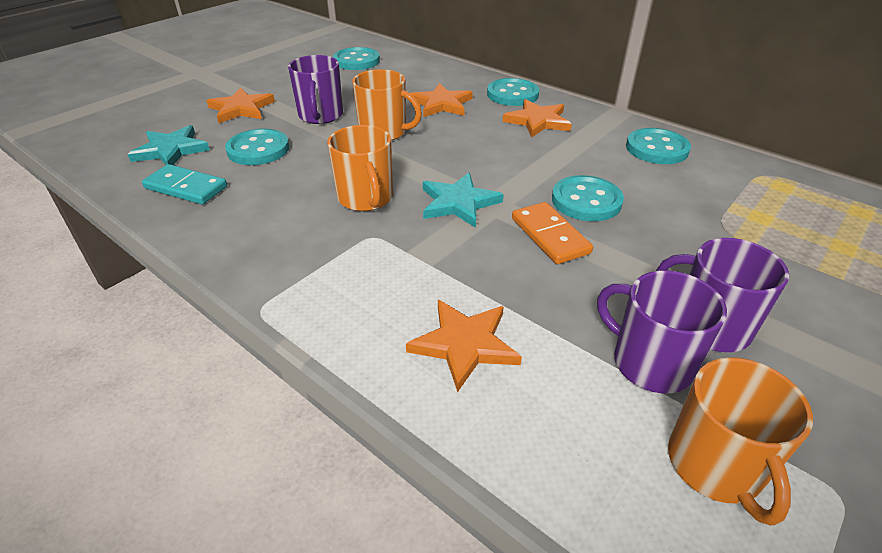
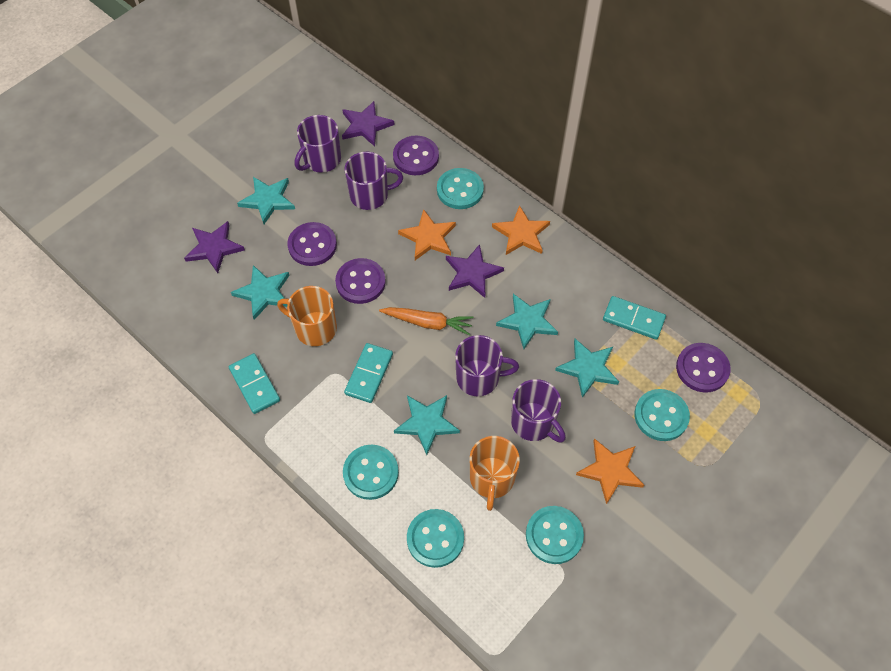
orange carrot: none = 0 -> [379,307,474,335] = 1
orange domino: [512,202,593,264] = 1 -> none = 0
orange mug: [327,125,393,211] [352,69,422,141] [668,357,813,526] = 3 -> [277,286,337,346] [470,436,520,511] = 2
orange star: [207,88,275,123] [406,300,522,392] [410,83,473,117] [502,99,572,138] = 4 -> [398,209,456,260] [492,205,550,255] [576,438,644,505] = 3
purple button: none = 0 -> [287,222,337,266] [335,258,386,304] [393,136,439,175] [676,343,731,393] = 4
purple mug: [288,55,343,124] [597,270,727,394] [656,238,789,352] = 3 -> [295,115,341,172] [345,152,403,210] [455,335,519,396] [511,379,566,443] = 4
purple star: none = 0 -> [184,221,245,273] [342,101,394,146] [446,244,504,298] = 3
turquoise domino: [142,164,227,204] = 1 -> [229,353,280,414] [344,343,393,403] [603,296,666,340] = 3
turquoise star: [128,125,210,165] [423,173,504,228] = 2 -> [231,265,289,320] [237,177,295,224] [394,395,460,455] [496,294,558,349] [555,339,619,398] = 5

